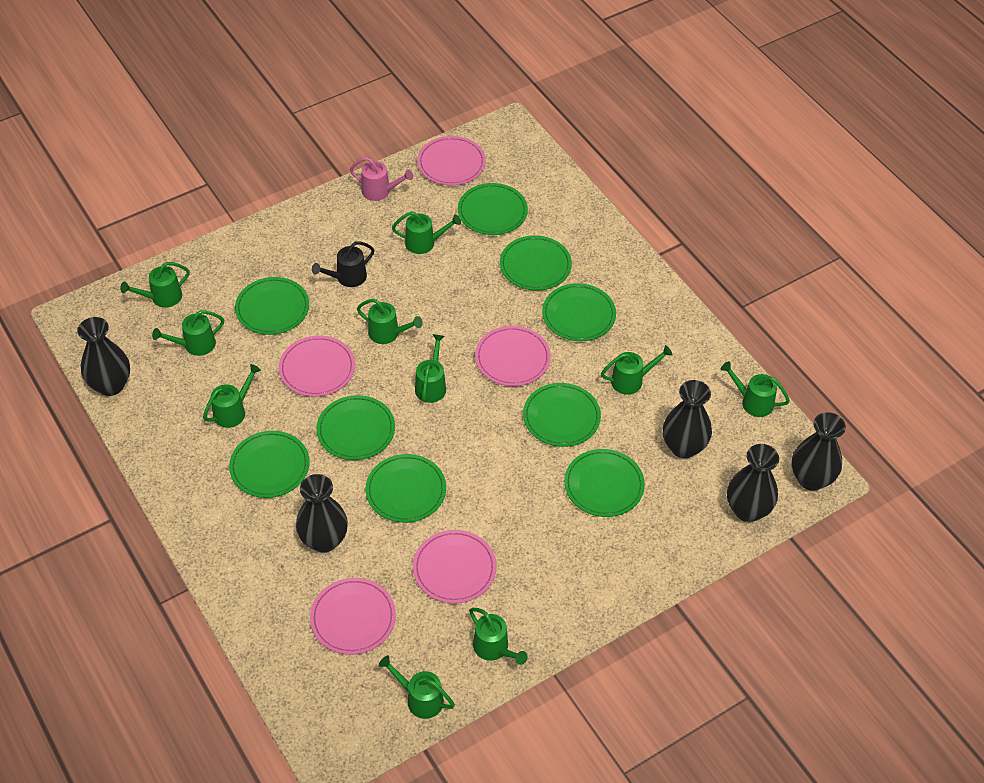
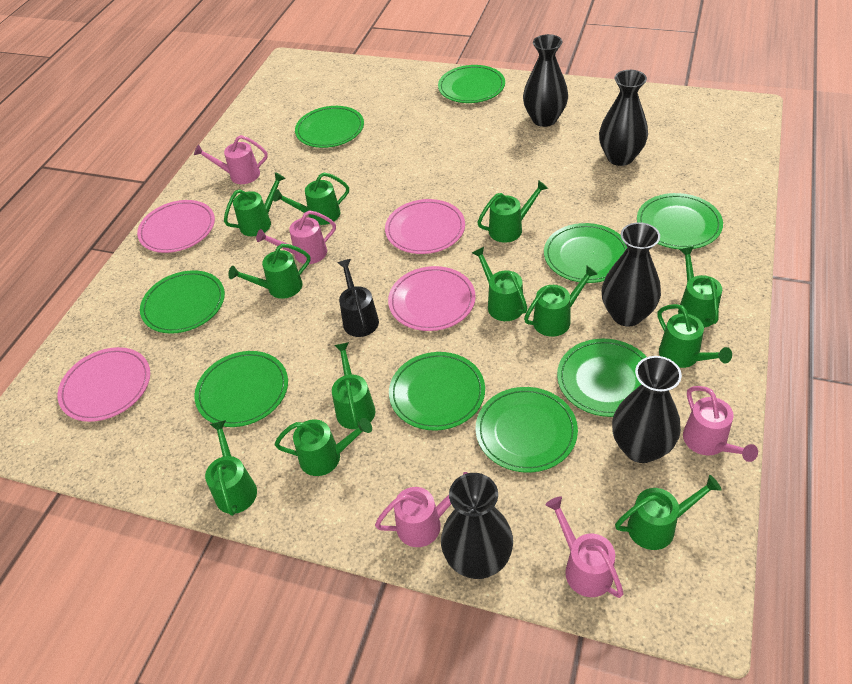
green watering can: [120,262,190,308] [152,310,224,356] [203,364,261,428] [357,299,423,344] [379,655,455,719] [392,212,461,254] [415,334,446,403] [469,608,528,665] [601,345,673,395] [721,361,790,417] = 10 -> [205,420,257,516] [224,172,286,236] [228,244,310,299] [273,172,349,225] [275,418,372,476] [332,342,375,429] [472,247,527,321] [477,180,548,243] [524,266,598,337] [615,475,722,550] [658,304,732,368] [678,247,722,328] = 12
pink plate: [279,336,355,397] [310,578,396,655] [413,530,497,604] [417,136,486,186] [475,326,551,386] = 5 -> [57,347,150,422] [137,200,215,253] [385,199,465,254] [388,266,476,331] = 4
pink watering can: [350,157,413,201] = 1 -> [194,135,268,184] [256,210,336,264] [375,472,468,547] [545,497,624,598] [683,386,758,462] = 5

